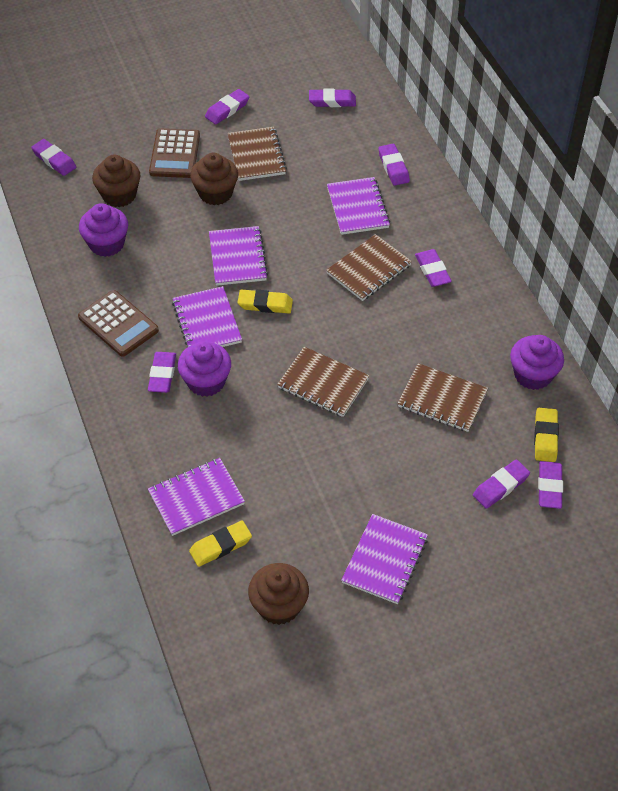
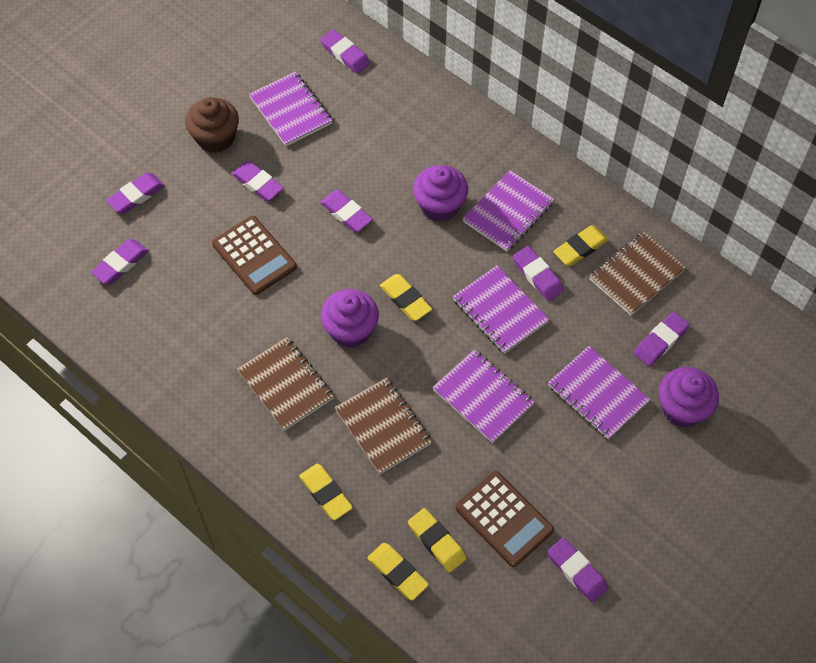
brown cupcake: [92,155,140,207] [190,153,238,205] [248,563,309,625] = 3 -> [185,97,239,153] = 1
brown notebook: [227,127,287,181] [277,347,369,417] [326,234,412,301] [398,363,488,432] = 4 -> [237,337,334,431] [335,378,432,474] [589,232,686,316] = 3
yellow eraser: [189,520,252,567] [237,290,293,313] [534,408,559,462] = 3 -> [299,464,353,520] [367,543,429,600] [380,274,432,321] [408,508,467,572] [553,225,609,266] = 5

